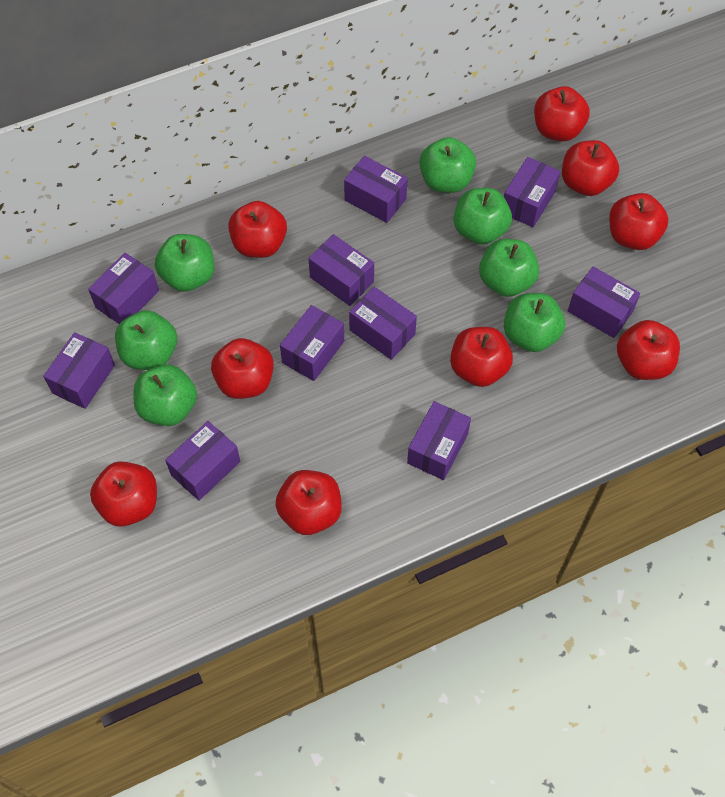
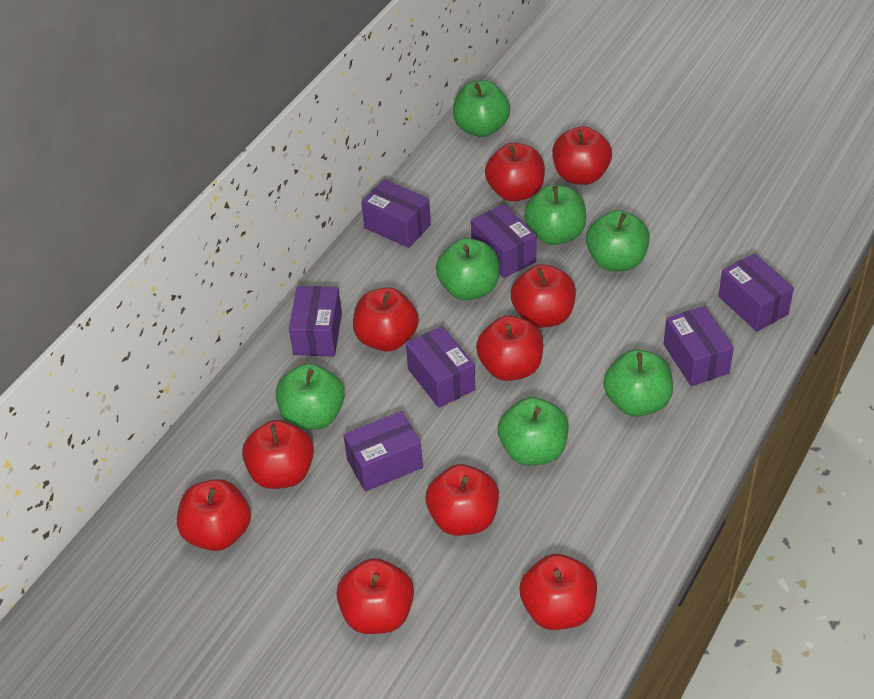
purple box: [43,332,115,409] [88,253,159,324] [165,421,240,501] [280,305,344,381] [309,234,374,306] [344,156,408,223] [349,287,417,360] [407,401,471,480] [504,157,560,227] [568,267,640,338] = 10 -> [289,286,342,356] [343,411,423,492] [361,179,431,248] [406,326,475,408] [471,204,537,278] [664,306,734,386] [718,253,794,332] = 7
red apple: [90,461,157,527] [211,338,274,399] [228,201,287,258] [275,470,342,535] [450,327,513,387] [534,86,590,141] [562,140,619,196] [609,193,669,250] [617,320,680,380] = 9 -> [177,479,251,551] [242,420,314,489] [336,558,414,634] [353,287,419,352] [426,464,499,536] [476,316,543,381] [485,143,545,202] [511,264,576,328] [519,554,597,630] [552,126,612,185] = 10

